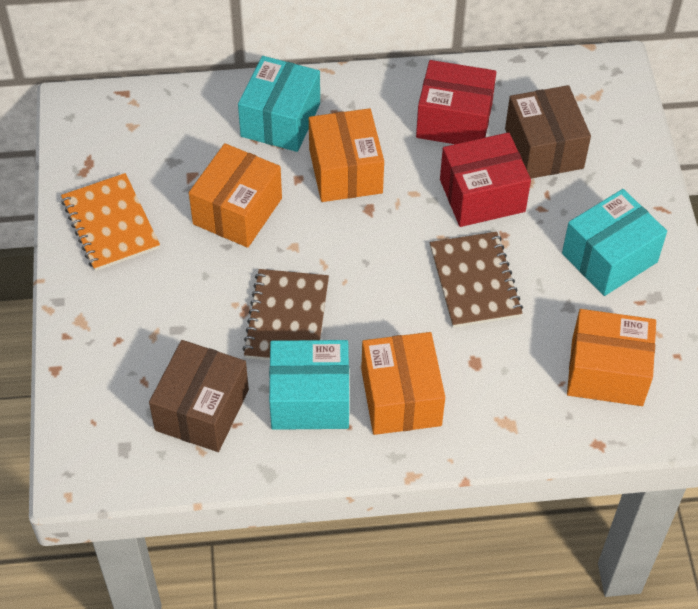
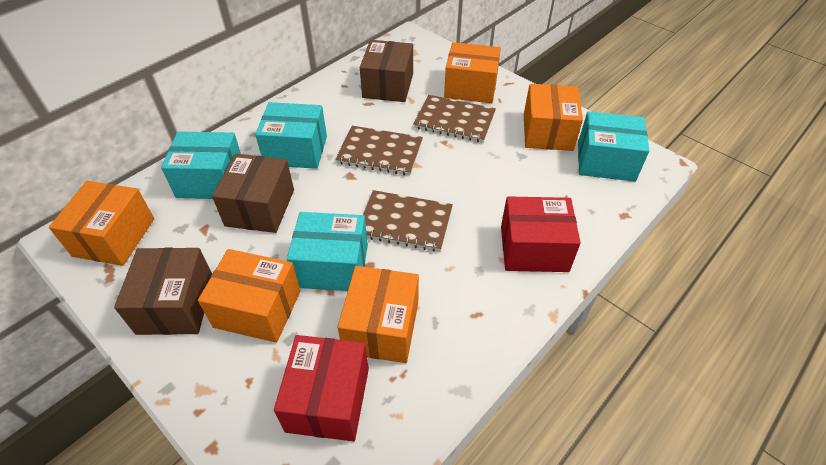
brown box: [149,340,249,452] [505,85,591,179] = 2 -> [114,248,212,335] [212,153,294,233] [360,40,413,102] = 3
brown notebook: [242,269,329,360] [430,232,523,328] = 2 -> [336,126,423,175] [363,190,453,252] [414,95,496,143] = 3
orange box: [189,143,282,248] [309,108,384,202] [361,332,445,435] [567,309,656,406] = 4 -> [49,181,154,266] [198,249,301,343] [338,266,419,363] [444,42,501,103] [524,84,583,151] = 5
orange notebook: [61,173,160,271] = 1 -> none = 0
turquoise box: [238,56,320,152] [269,340,349,430] [562,189,667,296] = 3 -> [161,132,241,199] [255,102,327,169] [287,212,368,291] [578,111,650,182] = 4

